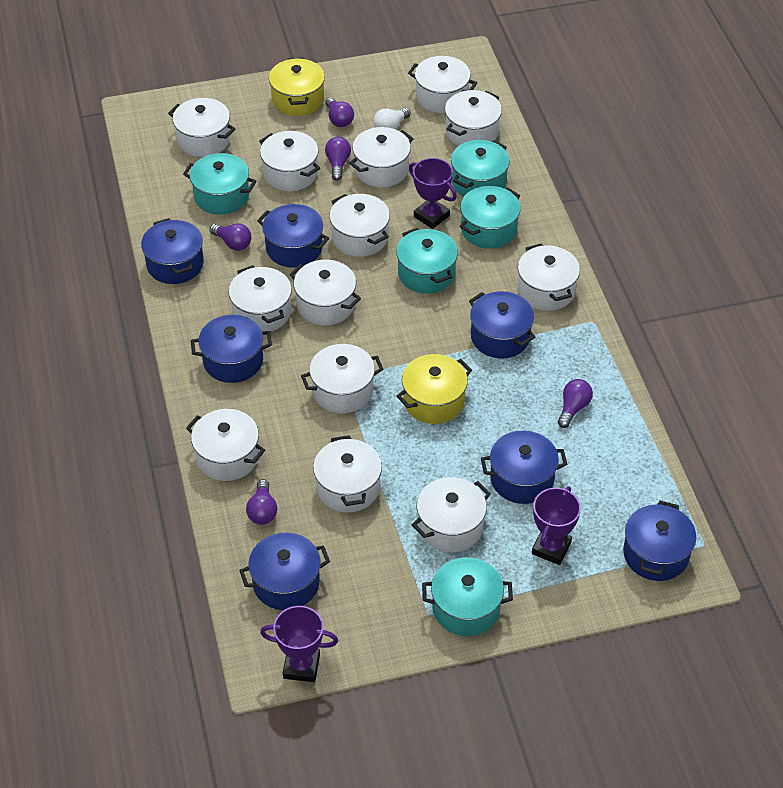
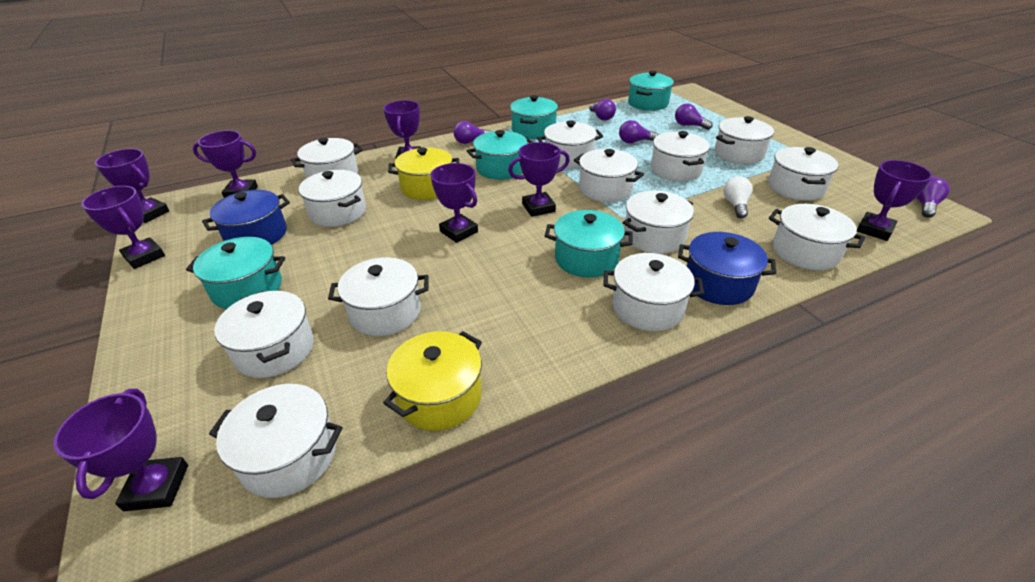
blue pot: [141,218,204,284] [191,315,272,383] [239,533,330,610] [257,204,329,268] [469,291,535,358] [481,431,567,504] [623,501,696,581] = 7 -> [202,190,290,245] [678,232,776,305] = 2
purple trophy: [260,606,338,682] [409,158,457,229] [532,487,581,565] = 3 -> [53,389,188,511] [81,186,165,269] [95,149,169,223] [193,130,258,198] [383,100,421,158] [431,163,478,243] [508,142,570,217] [857,160,932,241] = 8

